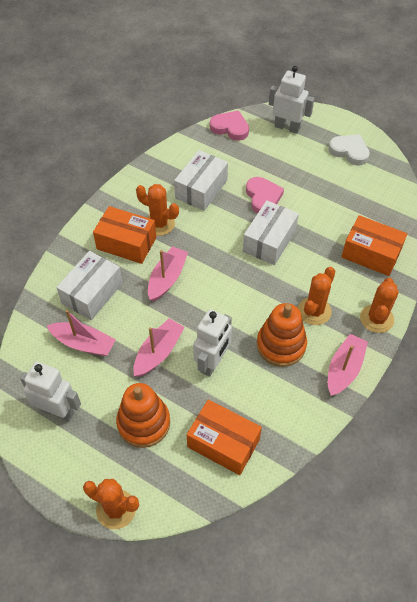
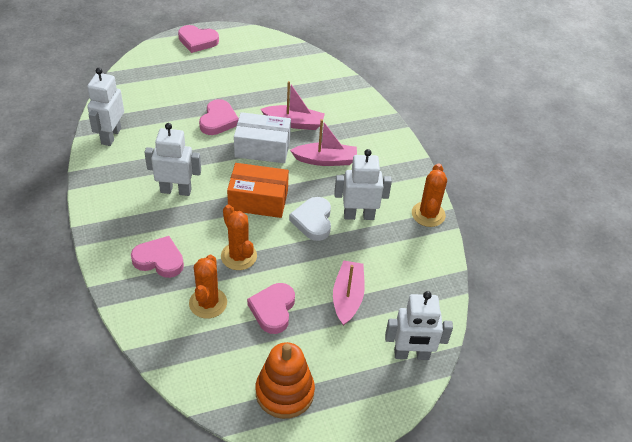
orange box: [93,206,156,264] [186,399,262,475] [341,215,407,276] = 3 -> [227,163,289,218] = 1
orange cactus: [83,479,139,529] [136,184,179,236] [298,267,335,325] [360,278,398,333] = 4 -> [189,255,227,319] [221,205,257,270] [412,163,447,227] = 3
orange stacking toy: [116,383,170,448] [257,303,307,367] = 2 -> [256,342,315,419] = 1
pink boat: [47,310,116,356] [133,318,185,377] [148,246,188,301] [328,334,368,396] = 4 -> [260,81,325,130] [290,119,357,166] [333,261,365,326] = 3
pink heart: [210,111,249,141] [246,177,284,214] = 2 -> [131,236,184,278] [178,25,219,53] [199,99,239,135] [247,283,295,334] = 4
white box: [56,251,123,320] [174,150,228,211] [243,200,299,265] = 3 -> [234,112,291,163] = 1
white robot: [20,362,81,422] [193,309,232,377] [269,66,314,134] = 3 -> [87,68,124,146] [144,123,201,196] [334,149,392,220] [385,291,453,360] = 4

